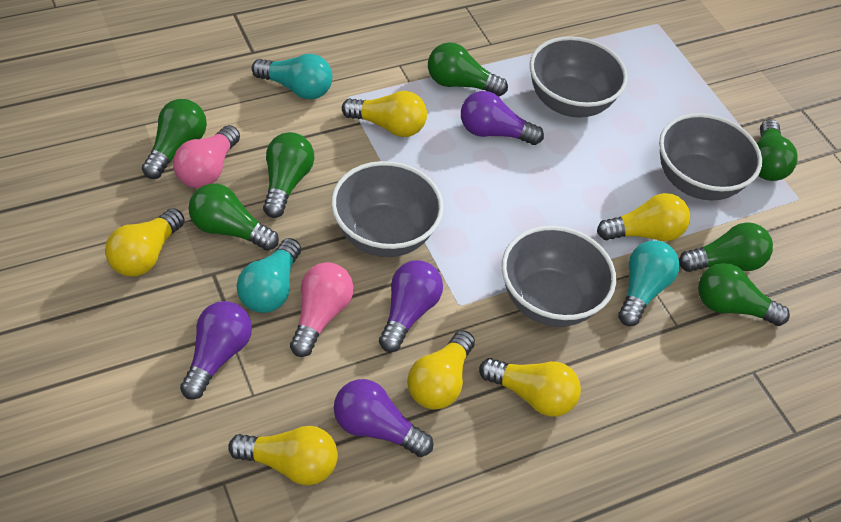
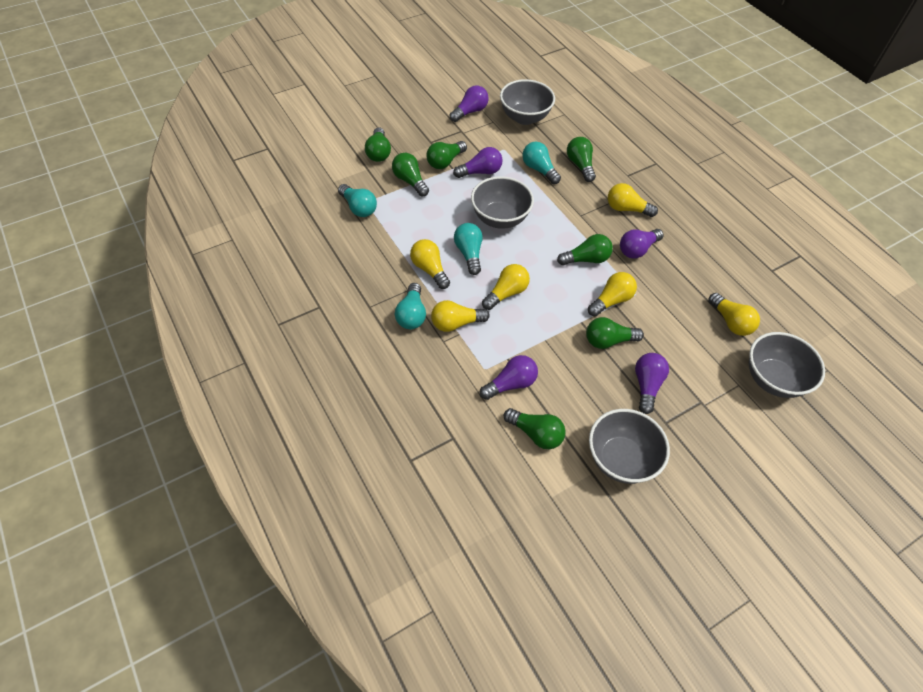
pink light bulb: [173,125,240,188] [290,262,354,357] = 2 -> none = 0
purple light bulb: [180,301,252,400] [334,379,433,457] [379,260,443,352] [461,91,544,145] = 4 -> [450,86,489,122] [453,147,503,178] [480,355,538,400] [620,229,664,259] [635,353,669,414] = 5
turquoise light bulb: [237,238,301,313] [252,54,332,100] [618,241,680,326] = 3 -> [338,184,377,217] [395,283,426,329] [454,223,483,275] [522,142,561,184] = 4

